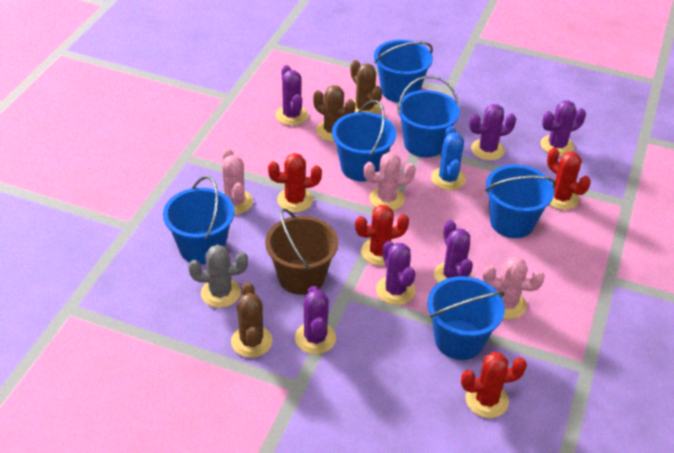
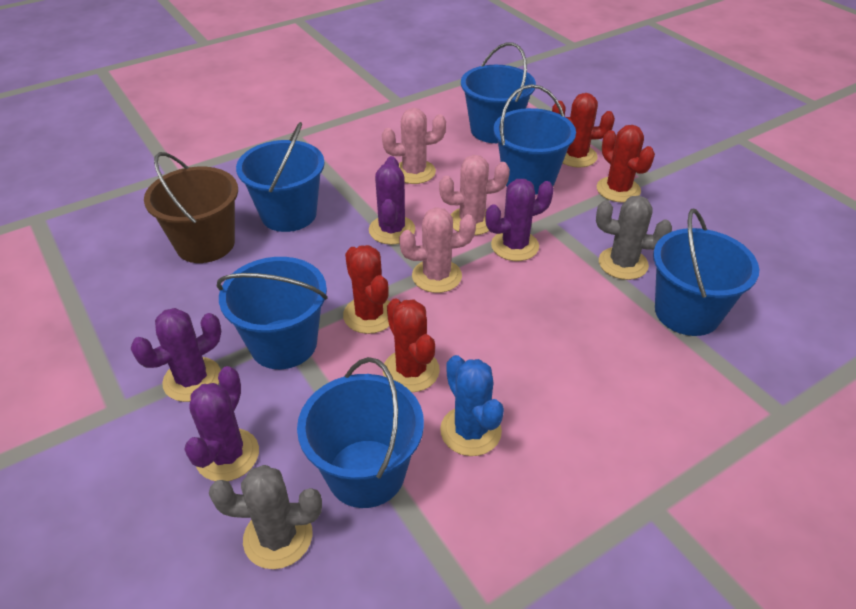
brown cactus: [231,282,272,358] [313,85,355,141] [350,60,382,114] = 3 -> none = 0
grey cactus: [188,245,248,308] = 1 -> [209,465,322,569] [596,196,672,280] = 2
purple cactus: [276,65,308,126] [295,286,336,354] [376,241,415,305] [434,220,473,283] [469,104,516,161] [541,100,586,156] = 6 -> [131,308,221,402] [184,366,259,481] [369,156,415,245] [485,179,554,261] = 4

